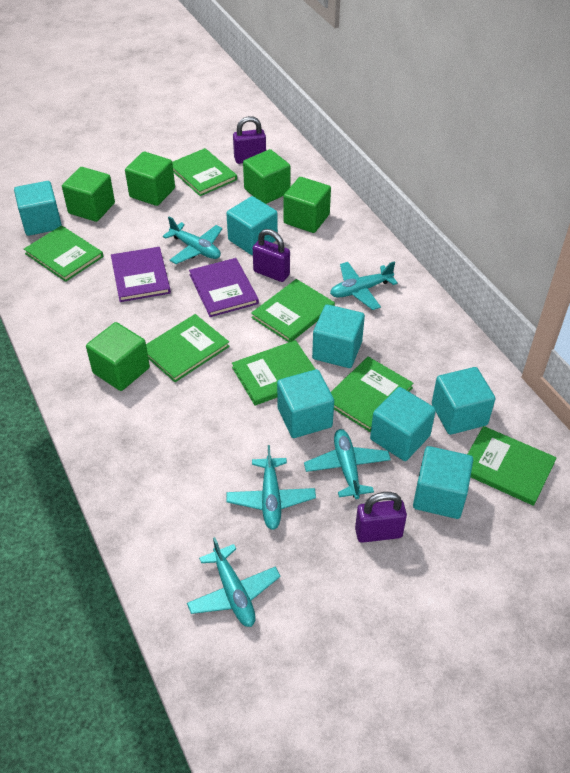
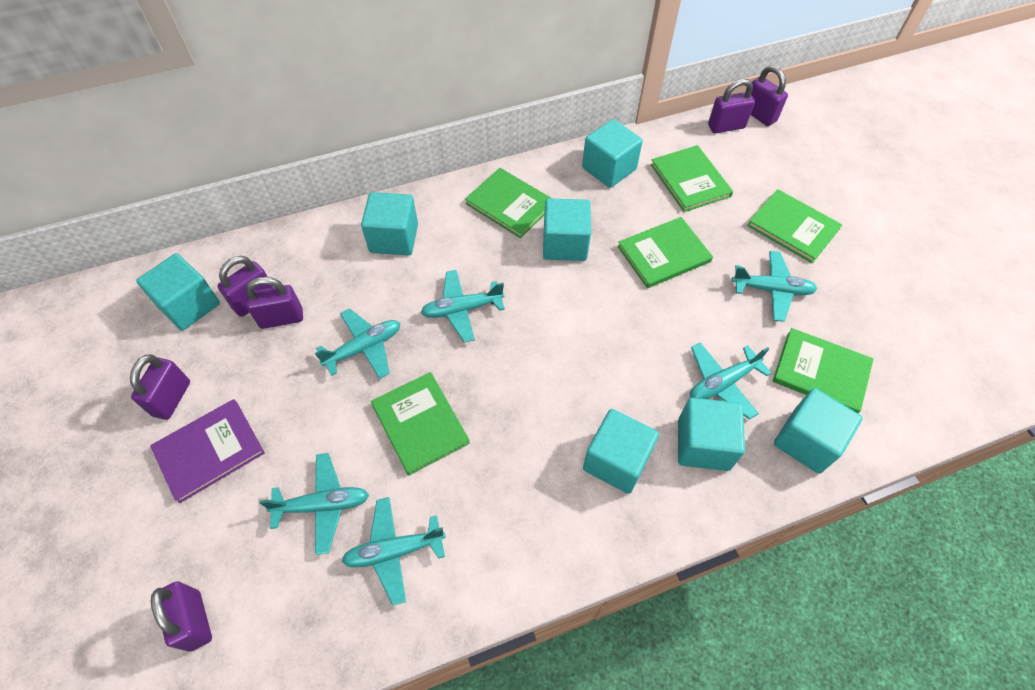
green book: [24,225,103,282] [146,314,230,382] [172,148,237,196] [232,340,315,405] [251,279,335,342] [331,357,413,432] [467,426,557,506] = 7 -> [371,372,470,475] [465,168,552,238] [617,217,713,288] [650,145,733,212] [747,189,842,263] [773,328,873,413] = 6
green cube: [62,167,115,222] [86,322,150,391] [125,151,175,206] [243,149,291,204] [283,177,331,233] = 5 -> none = 0
purple book: [111,247,171,302] [189,258,259,317] = 2 -> [150,399,265,503] = 1
purple padlock: [233,116,266,164] [253,229,290,282] [355,492,407,543] = 3 -> [130,354,190,420] [151,581,212,652] [217,256,273,317] [246,277,303,329] [708,79,755,133] [751,66,788,126] = 6
turquoise plane: [163,216,222,264] [187,537,281,627] [226,445,316,530] [304,429,391,499] [330,261,398,310] = 5 -> [259,453,369,555] [315,308,400,379] [342,497,446,606] [421,270,505,343] [690,342,771,420] [732,251,817,322] = 6

